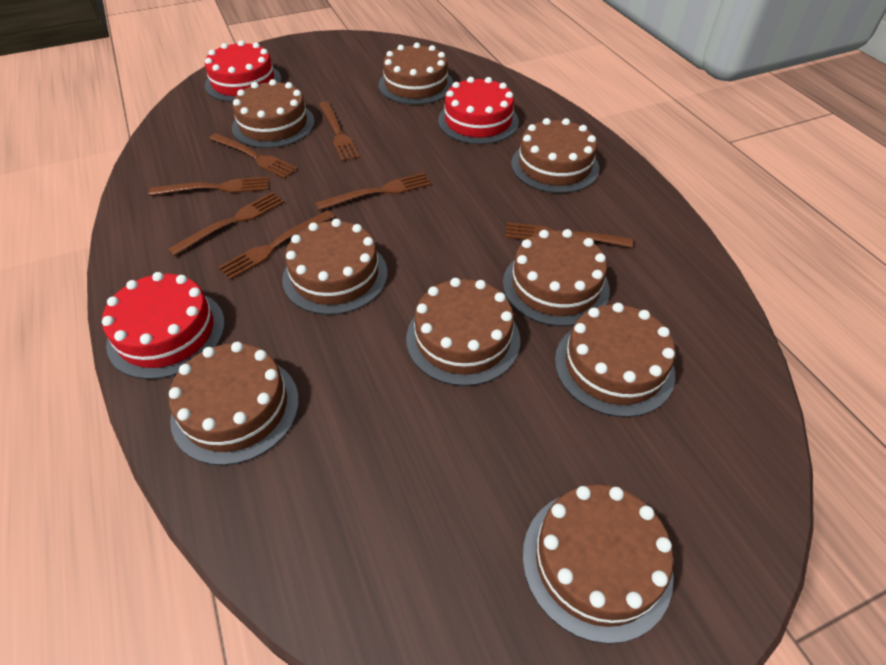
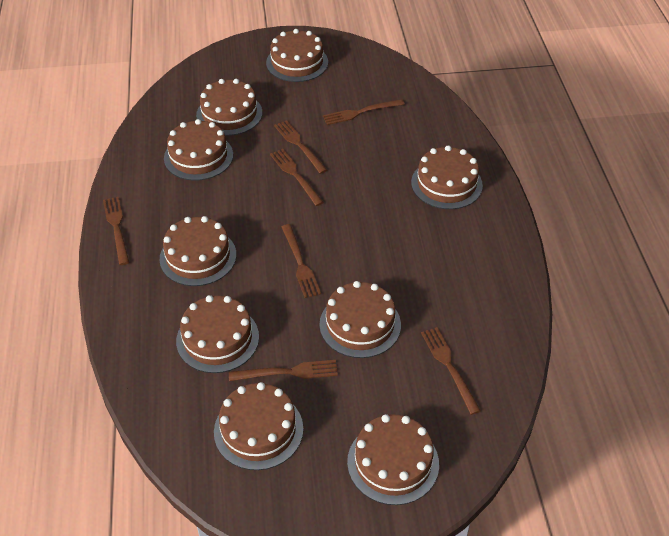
red cake: [102,272,225,379] [205,40,281,102] [438,77,519,144] = 3 -> none = 0

